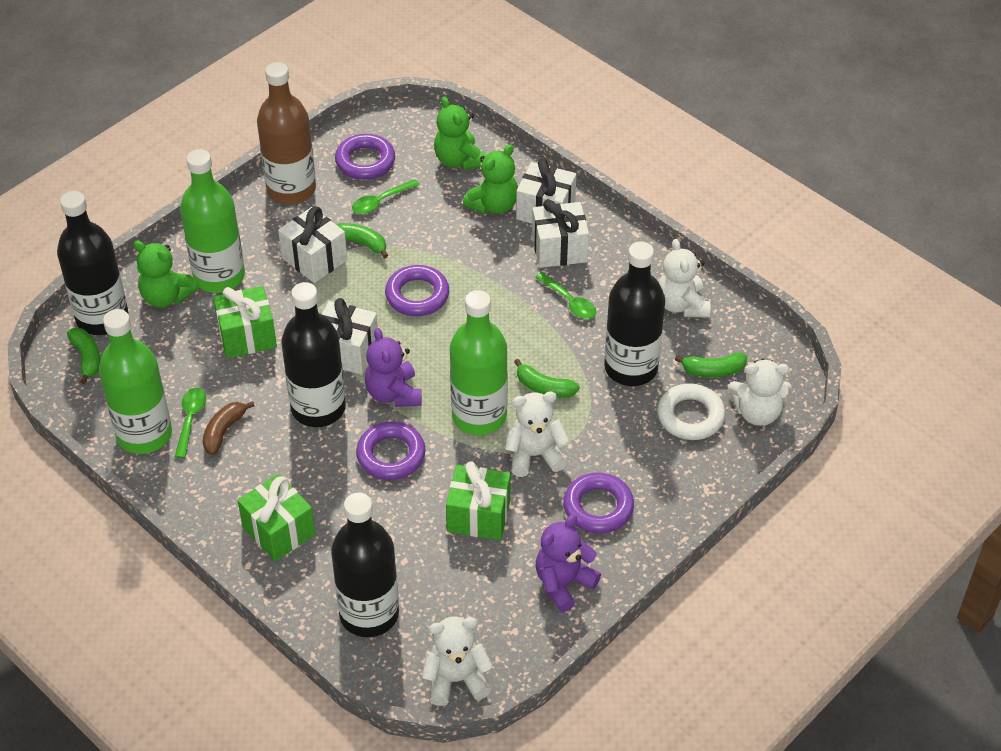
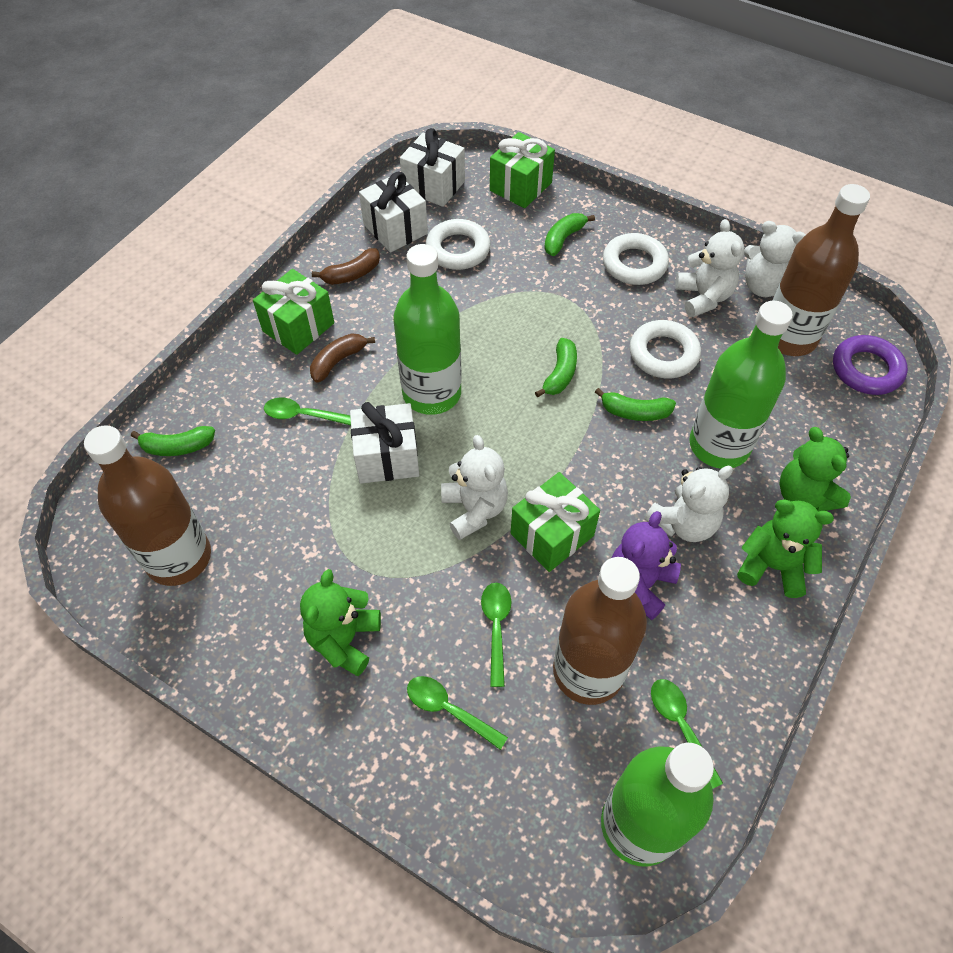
black bottle: [57,191,128,335] [281,282,346,427] [331,492,399,637] [604,241,665,386] = 4 -> none = 0
brown banana: [203,401,255,455] = 1 -> [310,333,375,383] [312,248,380,285] = 2
brown bottle: [257,62,316,205] = 1 -> [84,425,211,586] [553,557,647,705] [772,184,870,356] = 3
green spoon: [175,388,206,458] [352,179,420,214] [535,272,596,319] = 3 -> [264,397,351,425] [407,676,508,750] [481,583,511,687] [651,679,723,789] = 4
purple ring: [335,134,395,180] [356,421,426,480] [385,265,449,316] [563,472,634,533] = 4 -> [833,335,908,395] = 1
purple teddy bear: [365,328,421,407] [536,515,601,612] = 2 -> [612,511,681,620] = 1
white gift: [278,207,347,283] [322,298,378,375] [516,158,577,224] [532,199,589,268] = 4 -> [350,402,419,484] [359,172,428,253] [400,128,465,207] = 3
white ring: [657,383,726,440] = 1 -> [426,219,491,270] [603,233,669,285] [630,320,701,378] = 3

